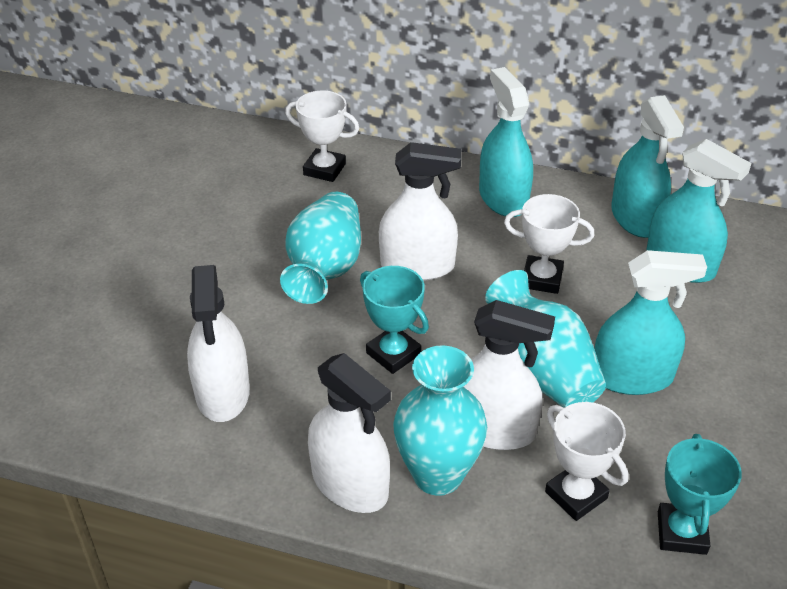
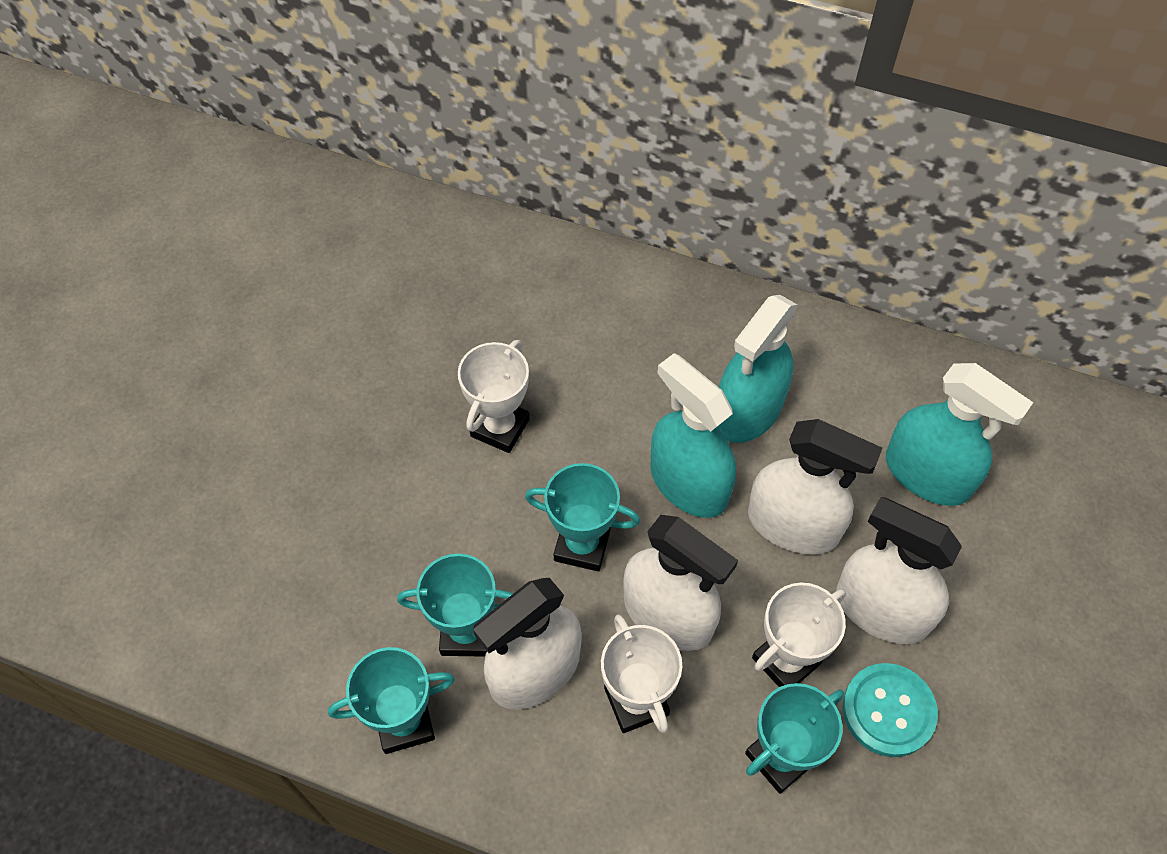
turquoise button: none = 0 -> [843,663,938,757] = 1
turquoise spray bottle: [479,67,533,217] [594,250,707,395] [611,95,684,238] [646,139,751,283] = 4 -> [650,353,736,518] [717,295,797,443] [886,363,1034,506] = 3
turquoise trophy: [360,266,429,374] [658,434,742,555] = 2 -> [328,647,455,754] [397,553,513,657] [525,463,640,571] [745,683,844,794] = 4
turquoise vase: [280,192,361,304] [393,345,487,496] [485,270,606,408] = 3 -> none = 0

